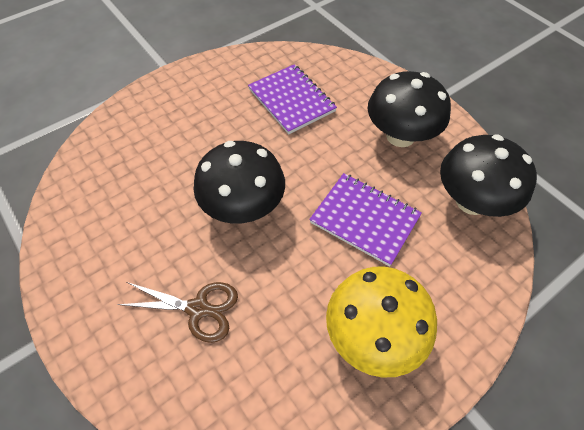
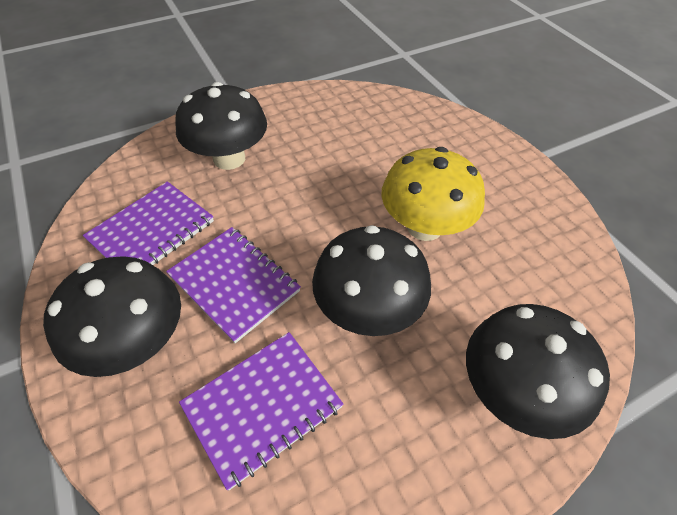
black mushroom: [194,141,285,224] [368,71,451,147] [440,135,537,217] = 3 -> [43,256,181,377] [175,82,267,170] [312,225,431,336] [466,304,610,439] = 4
brown scissors: [117,282,238,343] = 1 -> none = 0
purple notebook: [248,64,337,134] [309,173,422,267] = 2 -> [83,181,214,265] [166,227,301,343] [179,332,343,490] = 3

